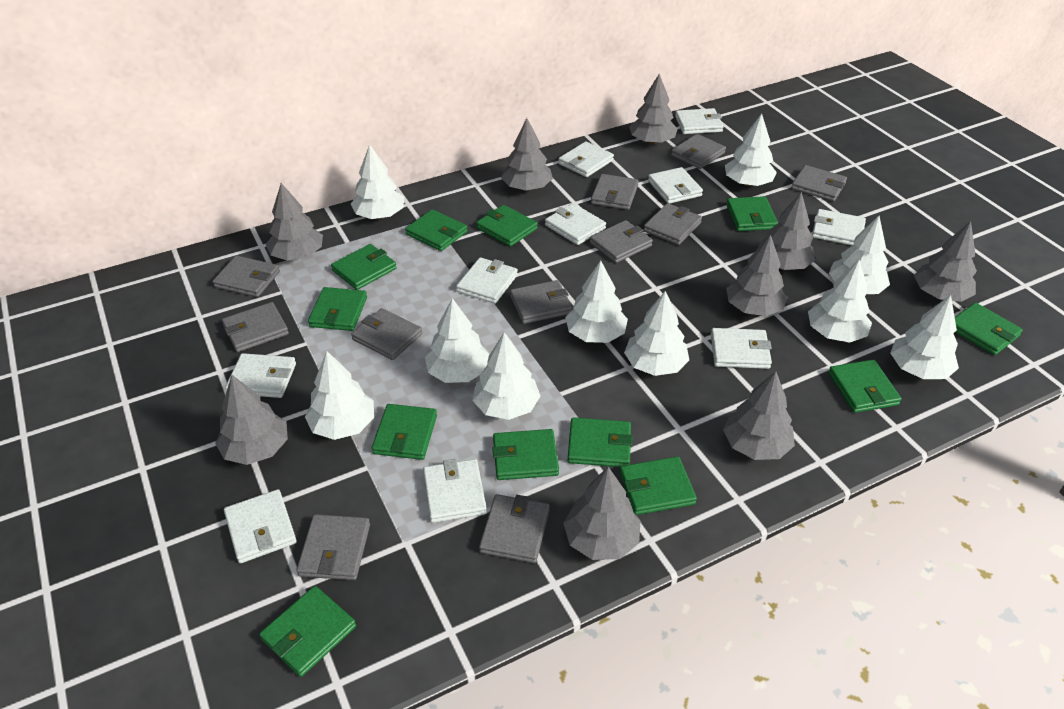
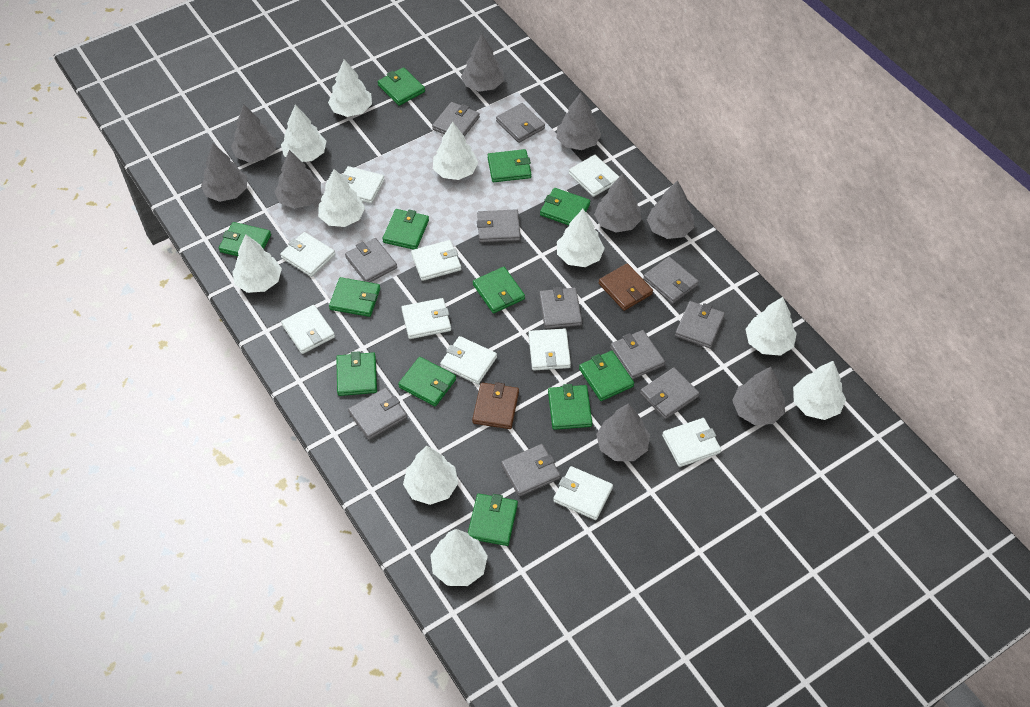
brown wallet: none = 0 -> [472,382,519,429] [599,263,653,311] = 2

